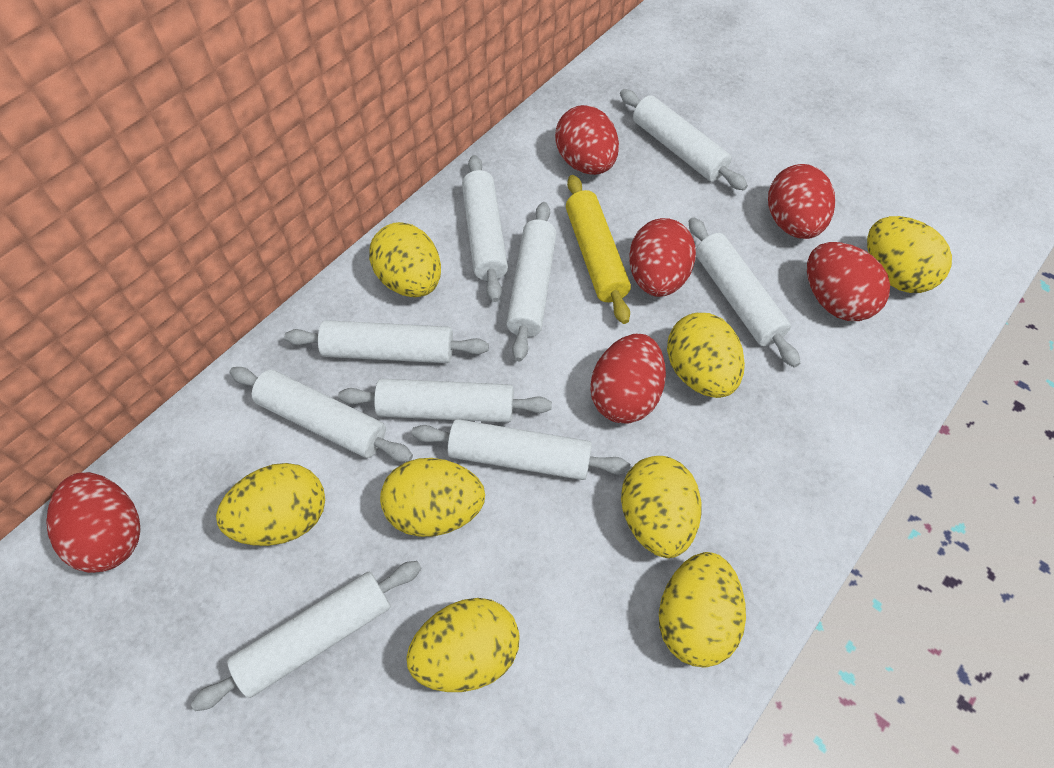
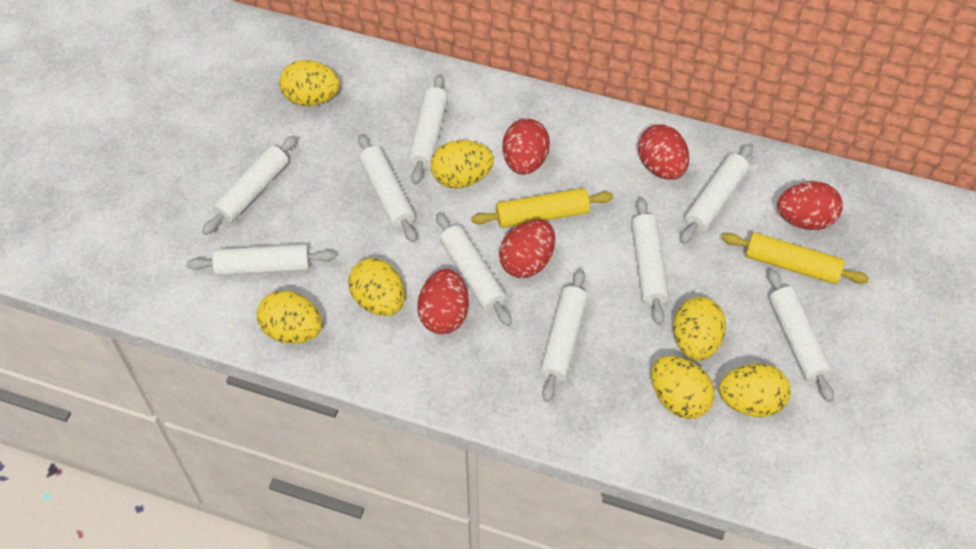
red egg: [46,472,141,573] [555,105,619,175] [590,334,666,424] [629,218,696,297] [768,164,835,239] [807,242,890,321] = 6 -> [417,269,469,334] [499,220,555,278] [503,119,550,175] [638,125,689,180] [777,181,843,230] = 5
yellow egg: [216,463,325,546] [369,222,441,297] [380,458,485,537] [406,598,520,692] [621,456,702,558] [659,552,746,668] [667,313,745,398] [867,216,952,293] = 8 -> [257,290,322,344] [279,60,340,106] [348,258,405,316] [431,140,494,188] [651,356,715,419] [673,297,726,361] [719,363,791,417] = 7
yellow rolling pin: [566,175,631,324] = 1 -> [471,188,613,228] [722,232,869,284] = 2

